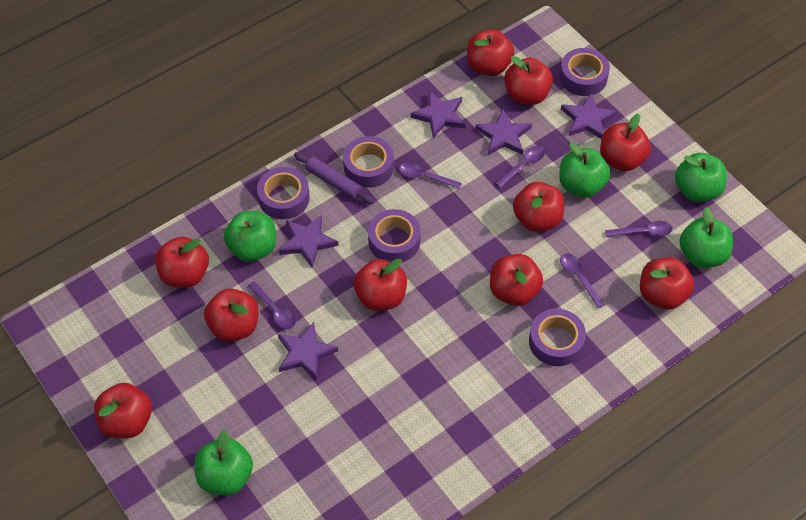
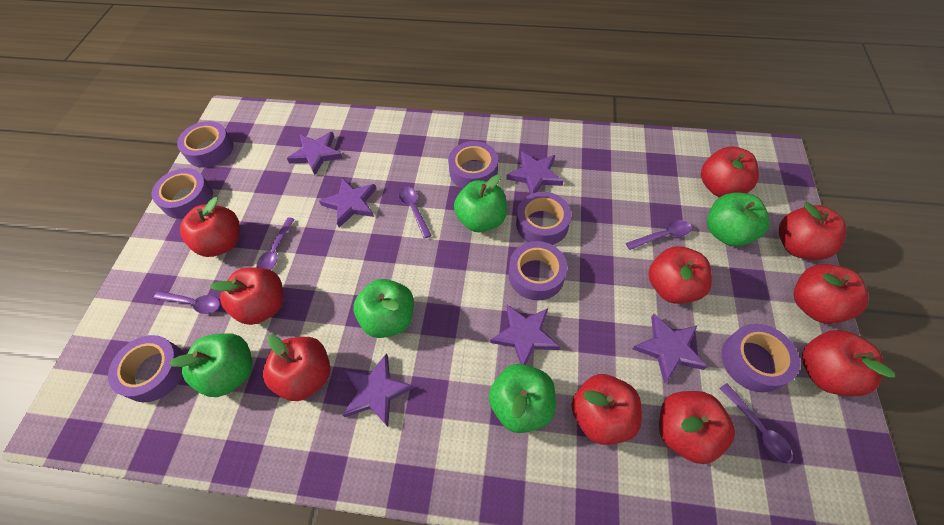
purple rolling pin: [294,152,374,204] = 1 -> none = 0
purple star: [278,322,338,380] [279,215,339,268] [411,91,465,138] [475,109,532,155] [561,93,617,139] = 5 -> [287,132,343,175] [319,177,376,227] [343,353,414,427] [490,305,560,365] [506,151,563,194] [632,314,707,383] = 6
purple tape: [257,167,310,219] [343,136,394,188] [368,209,421,262] [529,309,586,366] [560,48,610,96] = 5 -> [108,335,184,402] [152,168,213,219] [177,121,233,168] [448,141,498,189] [509,241,567,300] [516,192,571,245] [721,324,800,392] = 7

